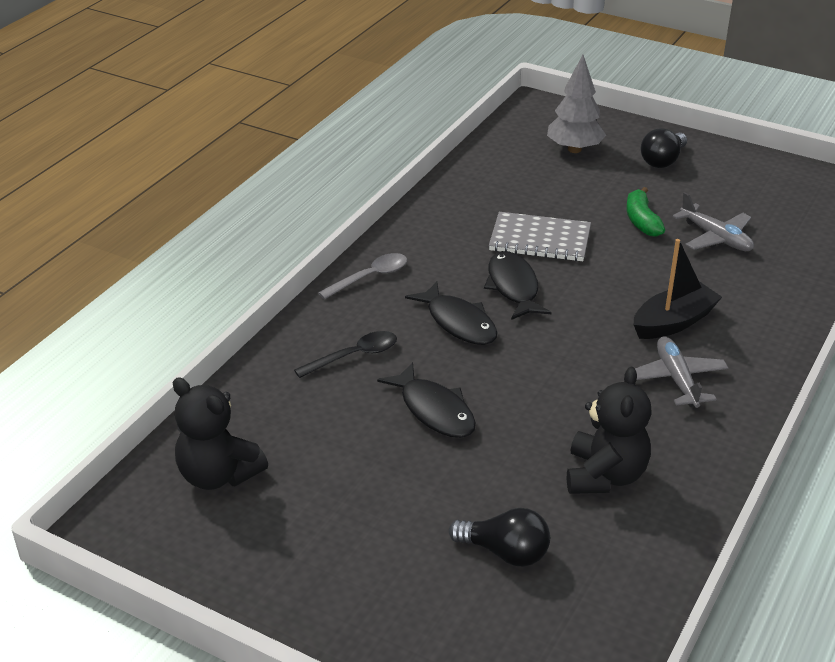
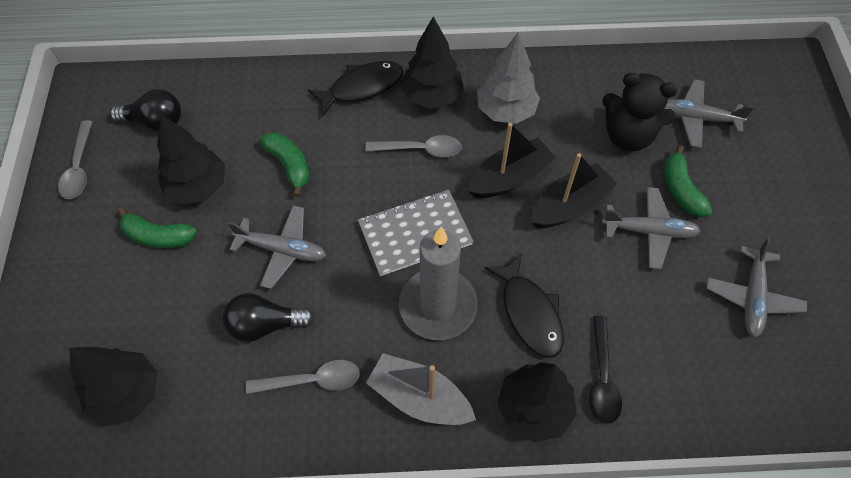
black boat: [634,239,722,339] = 1 -> [468,123,556,198] [531,153,617,228] = 2
black fish: [377,362,476,438] [405,282,497,345] [484,251,552,320] = 3 -> [308,61,403,117] [485,253,564,358] = 2
black teddy bear: [173,378,268,490] [567,367,652,494] = 2 -> [602,73,678,152] = 1
black tree: none = 0 -> [69,347,157,427] [157,115,225,205] [401,16,464,109] [497,362,577,442] = 4
green banana: [626,187,665,237] = 1 -> [117,207,197,248] [259,132,310,197] [664,145,712,218] = 3
grey boat: none = 0 -> [366,353,476,425] = 1
grey candle: none = 0 -> [399,227,478,340] = 1
grey plane: [635,336,728,408] [673,192,754,251] = 2 -> [228,205,326,289] [602,187,700,269] [664,79,754,148] [706,238,807,338] = 4
grey spoon: [318,253,407,299] = 1 -> [58,120,93,199] [246,360,360,394] [365,135,462,157] = 3

